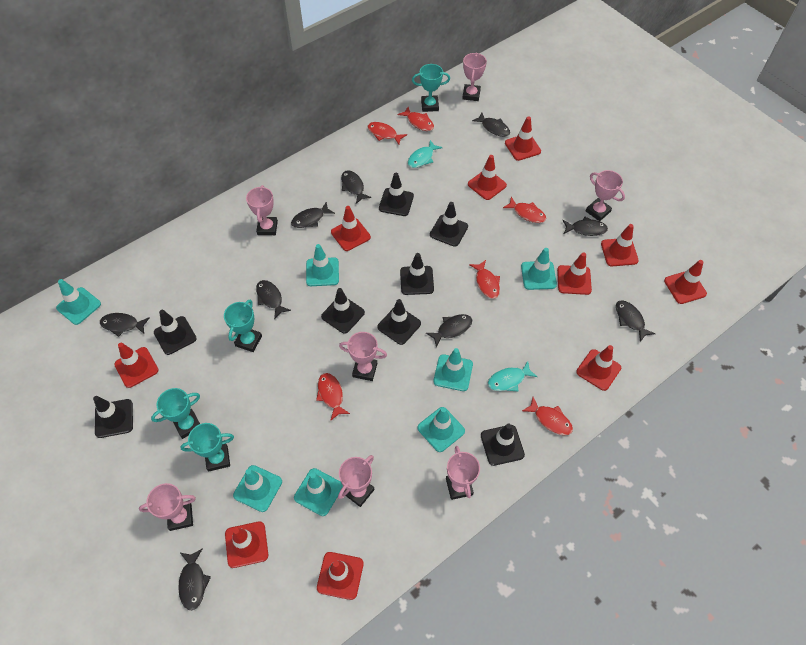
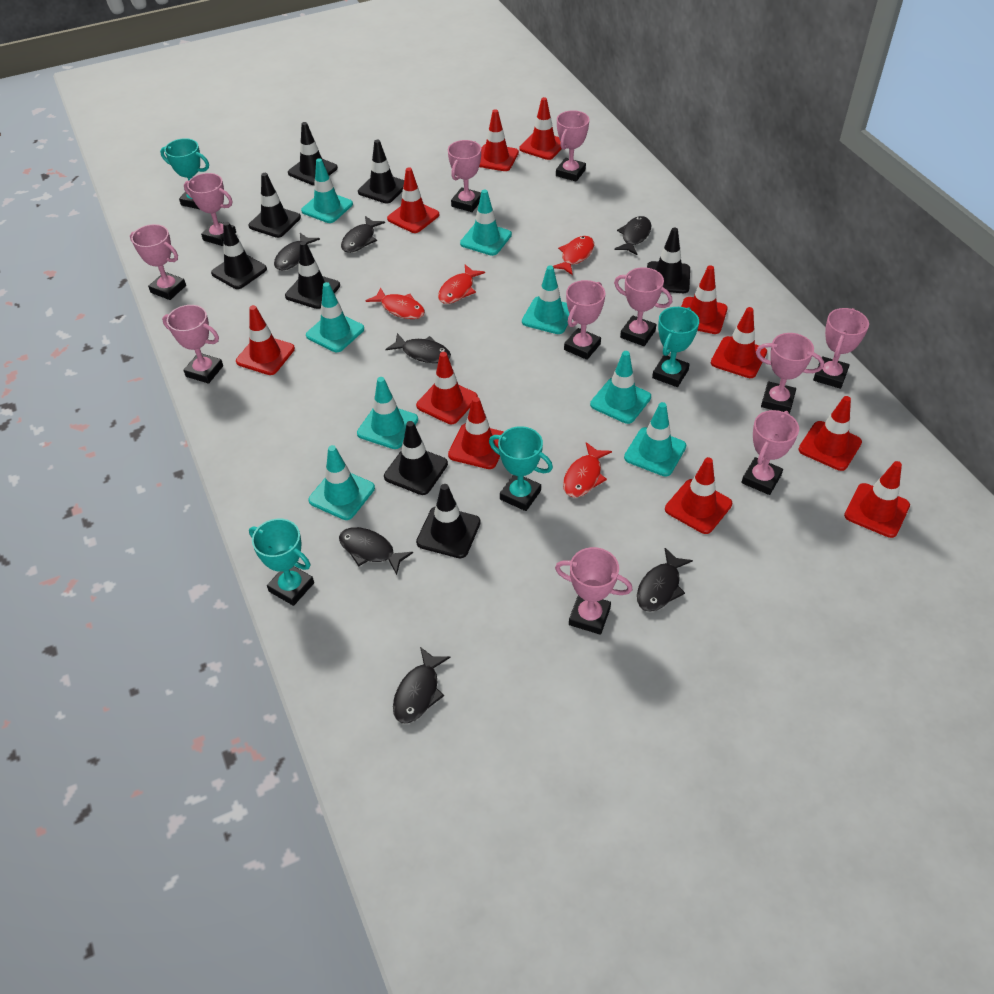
black fish: [100,313,150,337] [178,549,211,610] [256,280,291,320] [291,202,335,228] [341,170,371,204] [426,314,472,348] [472,112,510,137] [562,216,608,236] [616,300,656,342] = 9 -> [274,233,320,270] [339,527,413,575] [341,216,385,253] [386,333,451,363] [393,647,451,724] [615,216,651,255] [637,548,693,612] = 7
pink trophy: [139,483,196,531] [246,185,278,235] [338,455,374,507] [339,332,387,381] [446,446,480,500] [462,52,487,101] [586,170,625,221] = 7 -> [130,224,186,300] [162,305,223,384] [184,173,236,246] [448,140,481,212] [555,547,633,635] [556,110,589,182] [564,280,605,360] [614,267,672,346] [741,410,799,495] [756,333,824,414] [813,308,869,389] = 11
red fish: [316,373,350,421] [367,122,407,145] [398,107,434,131] [469,260,500,299] [503,197,546,223] [522,397,573,435] = 6 -> [366,287,425,319] [438,265,485,304] [553,236,594,275] [563,442,612,498] = 4
red traffic cone: [114,343,159,388] [225,521,268,568] [317,552,364,600] [331,206,371,251] [468,155,507,200] [505,116,541,161] [557,252,592,295] [576,345,621,391] [601,224,639,266] [664,260,707,304] = 10 -> [236,305,295,375] [387,168,439,233] [416,352,478,424] [448,397,504,469] [479,109,519,171] [519,97,562,160] [665,457,732,534] [681,265,728,334] [711,307,767,378] [798,396,862,471] [844,461,910,538] = 11
turquoise fish: [408,140,443,168] [488,361,538,392] = 2 -> none = 0
turquoise traffic cone: [56,279,101,325] [233,465,282,512] [294,468,343,516] [306,244,339,286] [417,407,465,452] [433,348,473,391] [521,248,557,290] = 7 -> [301,158,353,223] [306,282,364,352] [308,445,375,520] [357,377,418,449] [460,189,512,256] [522,265,569,334] [590,351,651,424] [624,402,686,476] = 8

